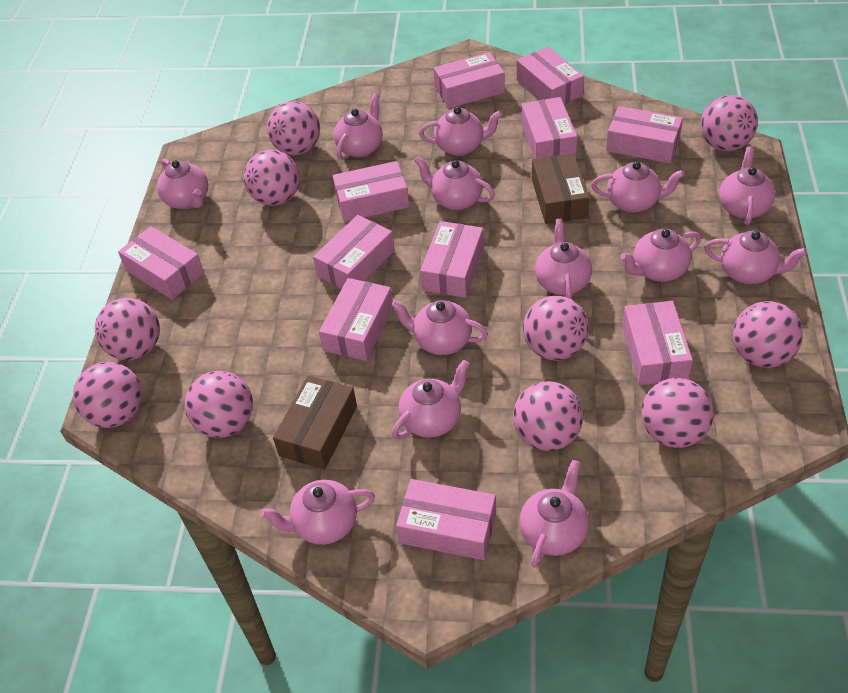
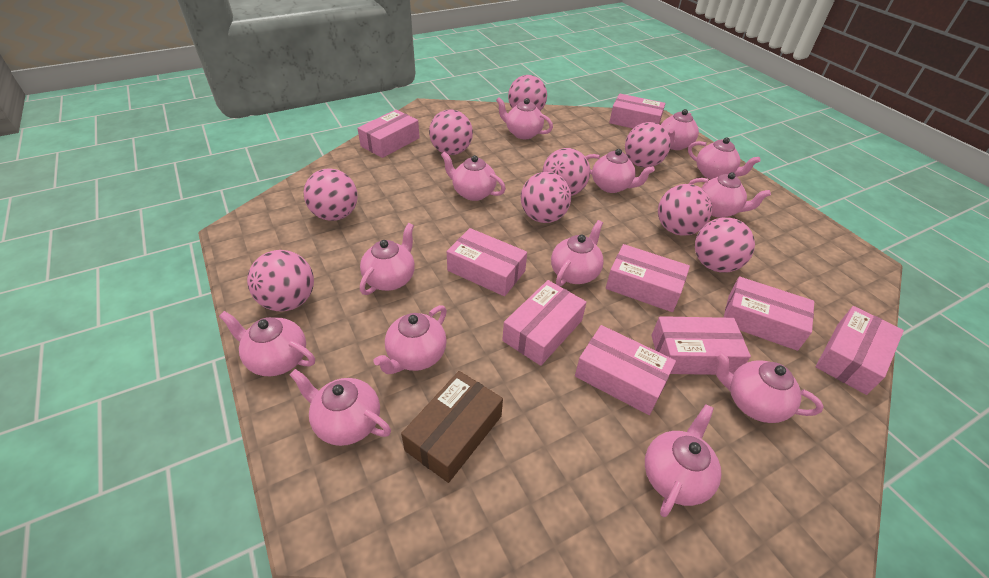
brown box: [273,376,357,469] [532,153,589,224] = 2 -> [401,371,503,483] = 1
pink ball: [73,362,142,428] [95,298,160,360] [185,371,253,438] [244,150,300,206] [267,101,320,155] [513,381,583,451] [523,296,588,361] [641,378,714,448] [701,95,758,151] [733,301,803,368] = 10 -> [247,250,314,311] [303,168,358,221] [429,109,473,155] [508,75,547,111] [521,172,571,223] [542,148,590,196] [625,122,671,168] [658,184,712,236] [695,217,755,273] = 9
pink box: [118,226,204,300] [313,215,395,289] [319,278,393,361] [333,161,409,222] [396,479,496,560] [420,221,484,298] [434,52,505,109] [517,47,584,104] [521,97,577,159] [606,106,683,163] [622,301,693,385] = 11 -> [358,110,420,158] [447,228,527,296] [502,280,587,366] [575,325,676,415] [606,244,690,312] [609,94,665,128] [651,316,751,375] [724,276,814,351] [816,306,904,395] = 9

